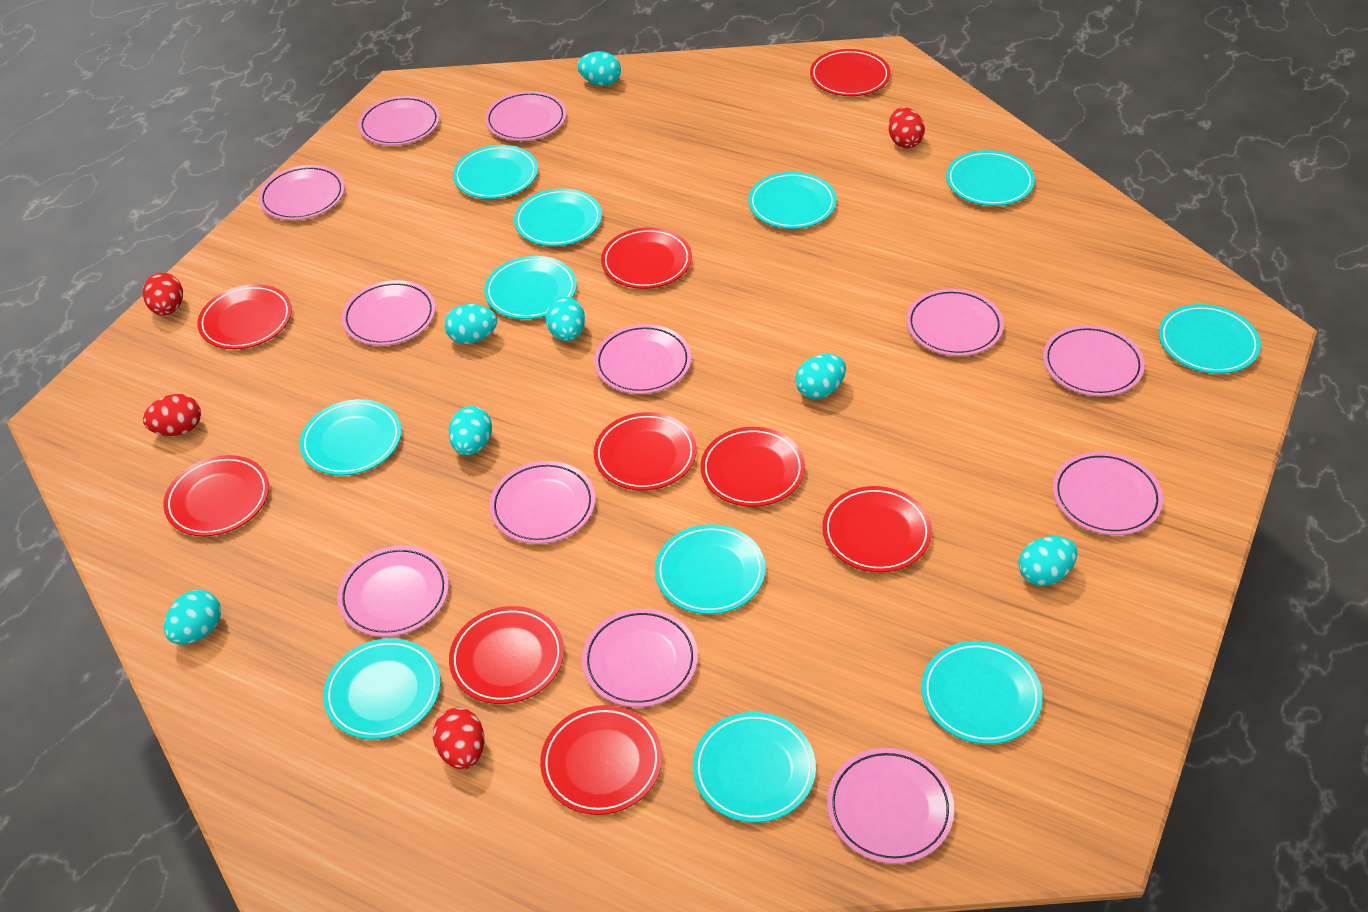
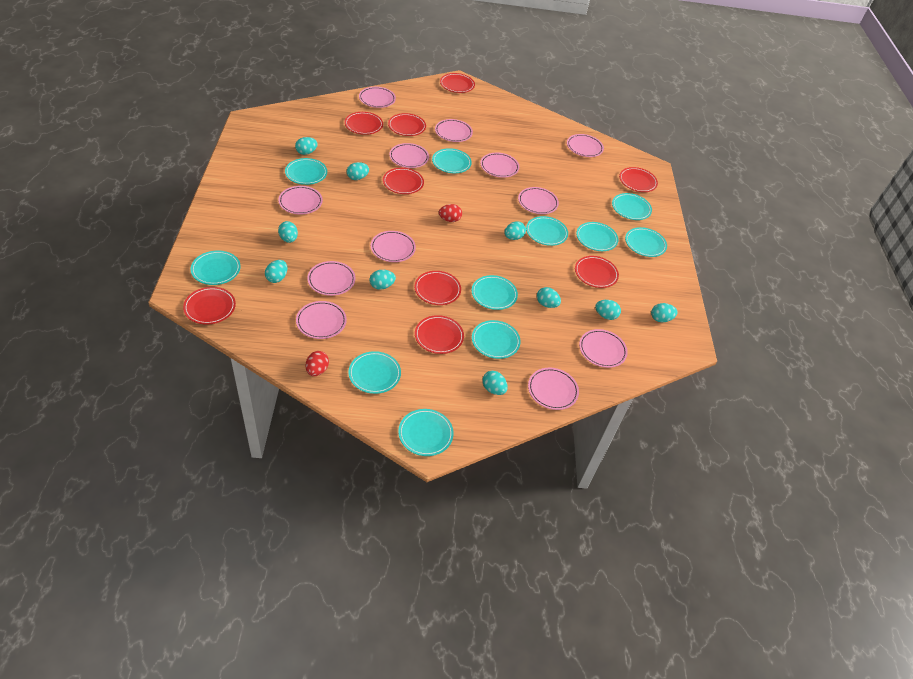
red egg: [143,273,183,316] [143,394,201,436] [433,708,484,770] [888,107,925,148] = 4 -> [306,351,329,376] [439,204,462,222] = 2
turquoise egg: [164,590,221,645] [444,304,497,344] [449,406,492,455] [545,296,585,341] [577,51,621,86] [795,354,846,399] [1018,536,1077,586] = 7 -> [265,260,287,283] [278,221,298,243] [295,137,318,155] [347,162,369,180] [370,270,396,290] [482,371,508,395] [504,221,526,240] [537,287,561,308] [595,300,621,320] [651,303,678,322] = 10

